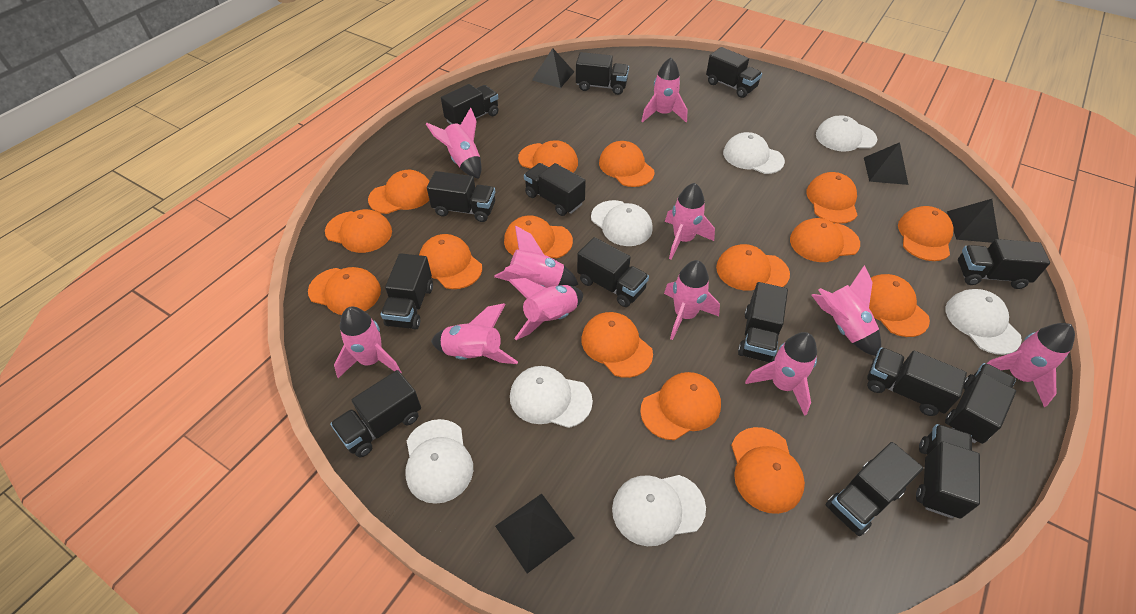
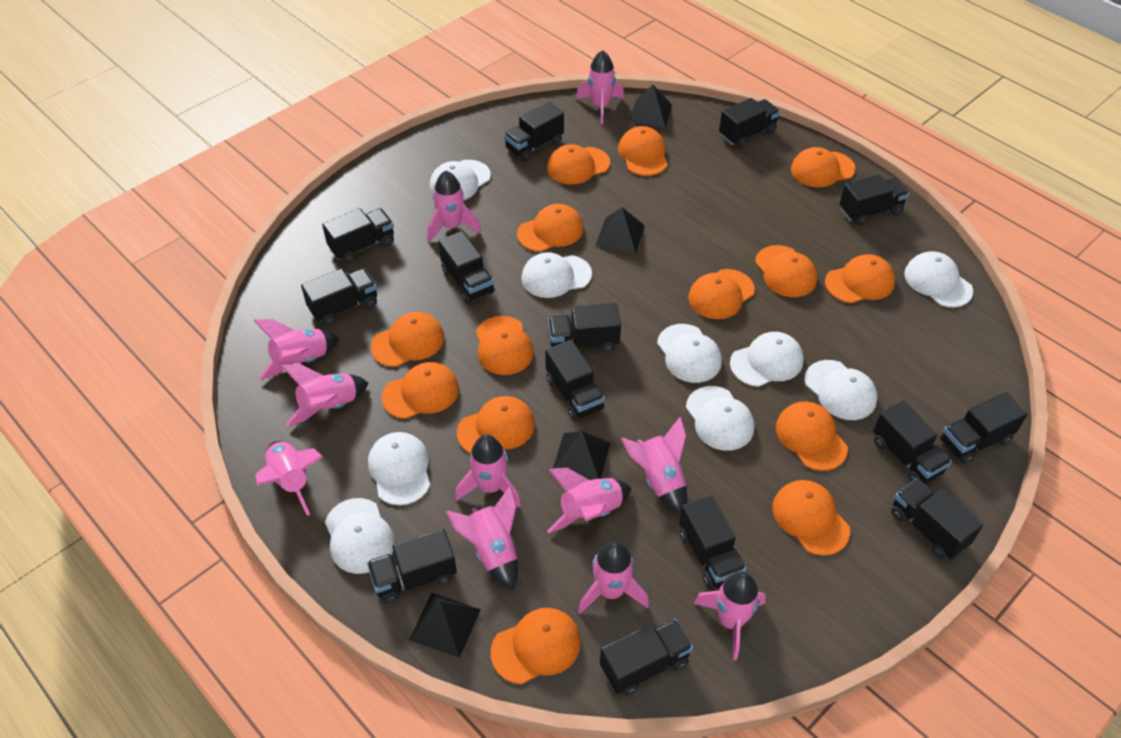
orange cap: [308,267,381,315] [325,209,392,253] [368,170,430,214] [419,234,482,289] [504,215,573,259] [518,140,578,172] [581,312,653,378] [599,141,654,187] [640,372,721,440] [716,244,790,291] [731,427,805,514] [790,218,860,262] [806,172,858,224] [869,274,930,337] [898,206,953,261] = 15 -> [371,312,444,367] [381,362,459,419] [457,396,535,453] [476,316,534,375] [491,608,581,684] [517,204,584,252] [547,144,610,184] [618,126,668,176] [688,269,755,319] [755,245,817,297] [772,480,850,556] [776,402,848,471] [791,147,856,187] [825,254,895,303] = 14
white cap: [405,419,473,504] [510,366,593,428] [591,200,653,246] [612,475,706,546] [723,132,785,174] [816,115,877,152] [945,289,1022,355] = 7 -> [325,498,395,574] [368,432,430,505] [430,160,491,200] [521,252,592,298] [657,324,722,383] [686,386,754,451] [730,332,804,387] [804,360,877,420] [904,251,973,307] = 9

